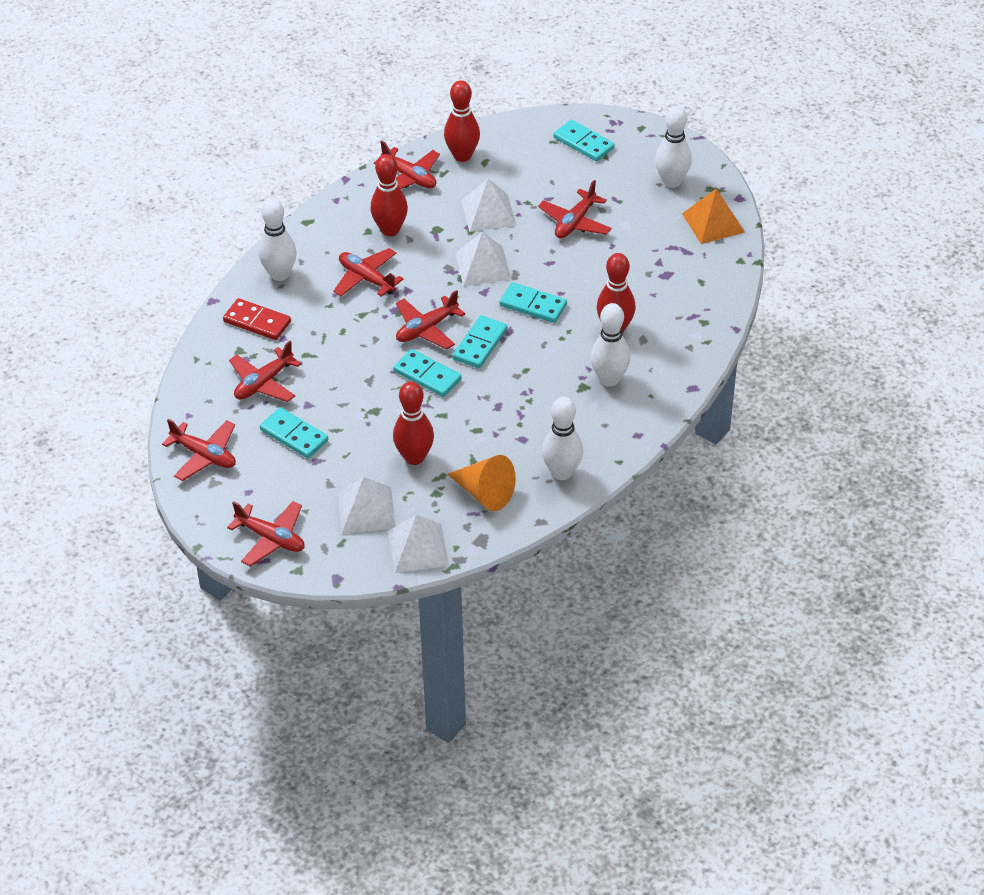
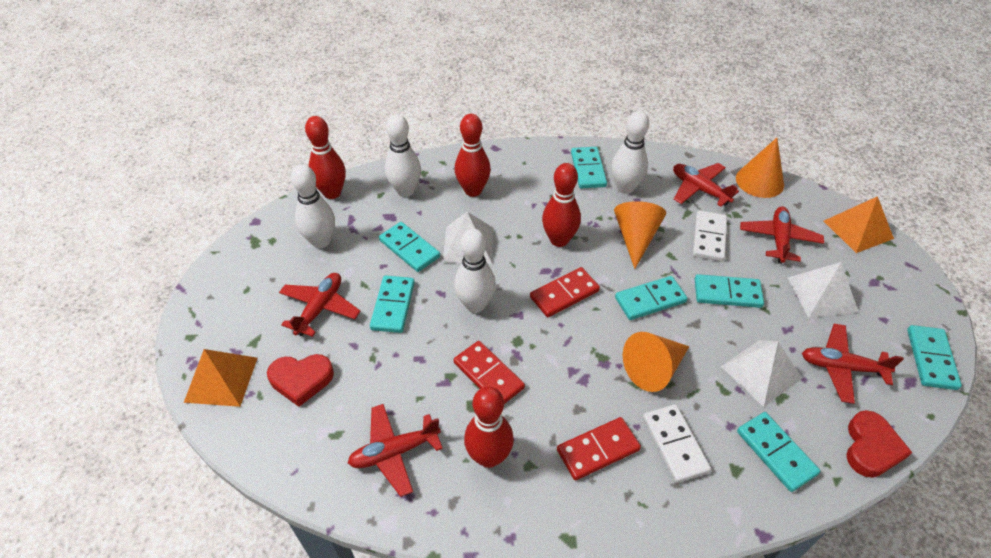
orange cone: [448,455,516,511] = 1 -> [614,201,666,269] [623,332,689,392] [736,138,784,198] = 3
orange pyramid: [682,189,745,244] = 1 -> [184,349,258,407] [824,196,894,253] = 2
red domino: [223,298,291,340] = 1 -> [454,341,525,404] [530,267,600,317] [557,417,641,480] = 3
red heart: none = 0 -> [267,354,334,407] [846,410,912,478] = 2
red plane: [162,419,236,481] [227,501,305,567] [229,341,302,402] [333,248,404,297] [374,141,440,189] [396,290,465,349] [538,180,612,239] = 7 -> [279,273,360,337] [348,404,443,497] [673,163,739,207] [740,207,824,264] [802,324,904,404] = 5
turquoise domino: [260,407,328,458] [393,349,462,397] [452,315,508,368] [499,282,567,323] [554,120,615,162] = 5 -> [370,275,415,333] [379,222,440,272] [571,147,607,188] [615,276,687,320] [695,274,764,308] [737,412,820,492] [907,325,962,390] = 7
white domino: none = 0 -> [643,404,711,483] [693,210,727,261] = 2
white pyramid: [338,477,395,534] [388,515,449,573] [455,232,512,286] [461,179,516,232] = 4 -> [443,212,494,264] [721,340,802,407] [788,262,858,318] = 3

